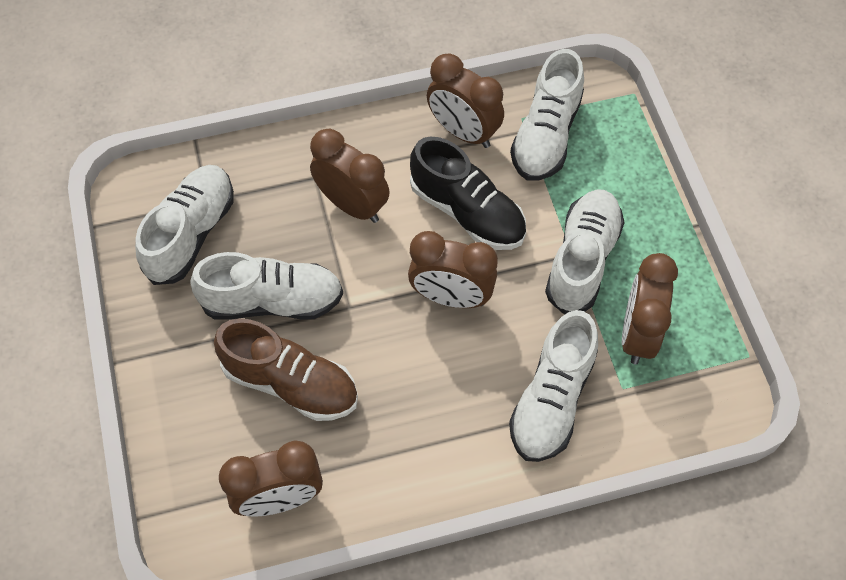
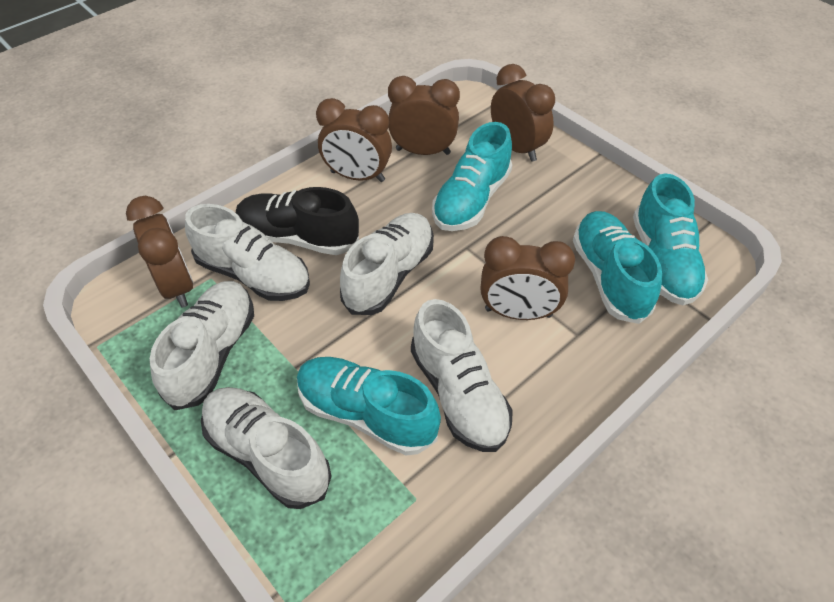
brown shoe: [214,319,358,421] = 1 -> none = 0
turquoise shoe: none = 0 -> [297,357,441,455] [432,122,512,231] [573,211,662,324] [633,173,708,305] = 4

